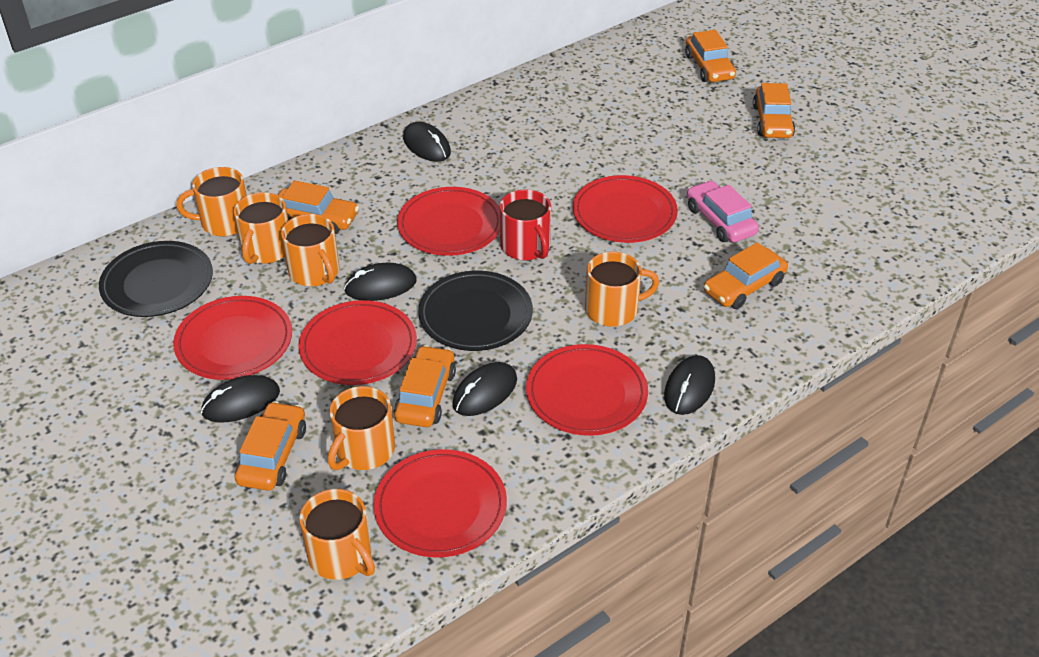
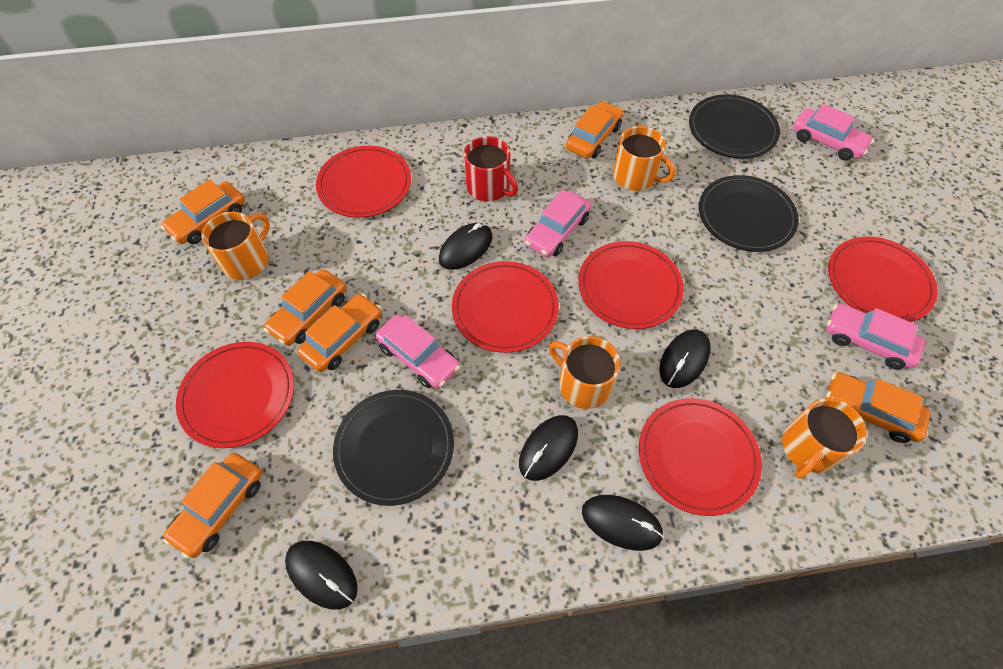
black plate: [99,241,213,317] [418,271,533,351] = 2 -> [333,390,454,506] [689,94,780,159] [699,175,799,252] = 3
orange mug: [177,167,247,237] [234,192,289,264] [281,214,339,286] [299,489,375,580] [328,386,395,470] [585,251,659,327] = 6 -> [201,212,270,280] [549,336,620,409] [613,126,676,191] [782,398,867,479] = 4
pink car: [687,180,759,242] = 1 -> [375,314,460,389] [525,190,591,257] [793,104,874,161] [826,303,925,369] = 4

